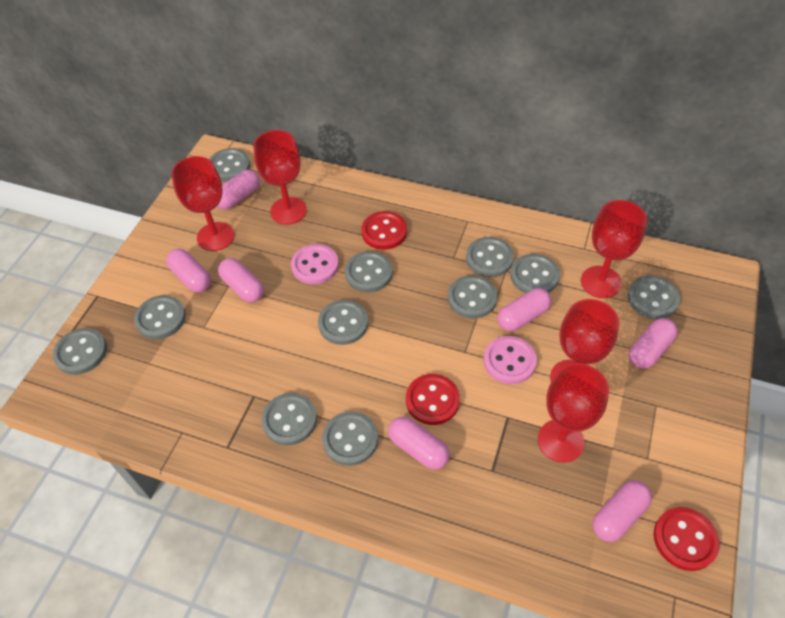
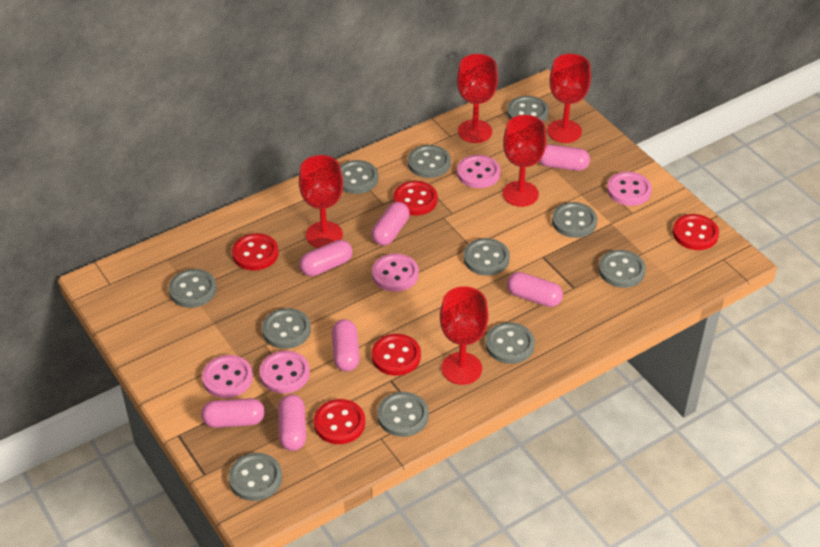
pink button: [291,244,339,285] [484,336,537,384] = 2 -> [202,355,253,398] [259,351,310,393] [372,254,419,292] [457,155,501,188] [607,172,652,206] = 5
red button: [361,211,407,250] [406,374,460,425] [654,507,720,571] = 3 -> [232,233,279,271] [314,399,365,444] [372,334,421,376] [393,181,438,216] [673,214,719,250] = 5

